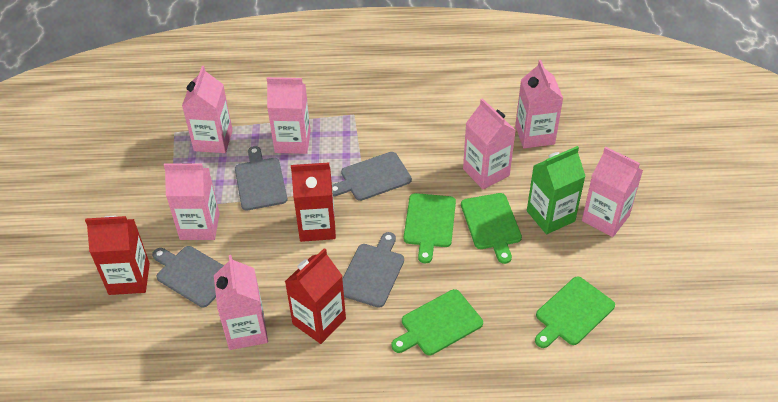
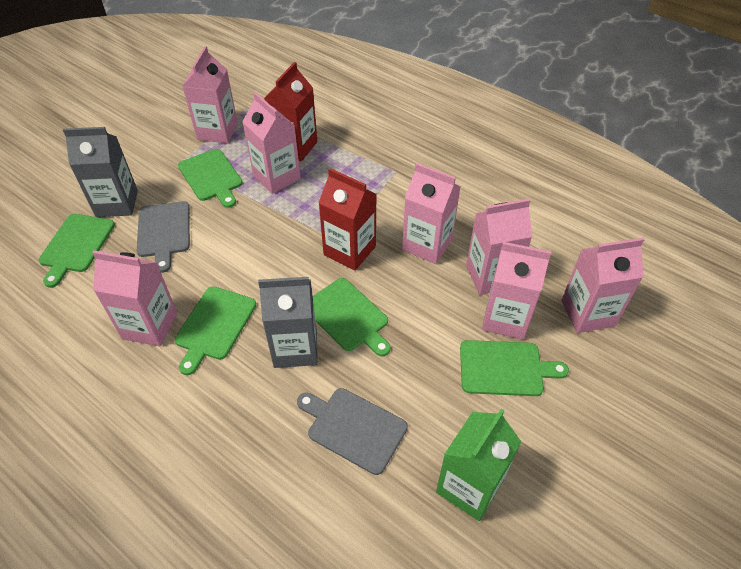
green cutting board: [391,289,483,356] [404,193,456,263] [461,193,522,264] [535,276,615,348] = 4 -> [38,214,115,288] [175,286,256,375] [178,149,243,208] [313,278,391,357] [460,340,569,396] = 5
grey carton: none = 0 -> [63,127,138,217] [258,277,318,368] = 2
grey cutting board: [152,246,224,307] [235,146,288,211] [332,152,412,201] [342,232,404,308] = 4 -> [137,201,190,273] [297,388,408,475] = 2
red carton: [85,216,150,295] [285,248,346,344] [291,162,336,242] = 3 -> [264,62,317,161] [318,168,376,271] = 2

